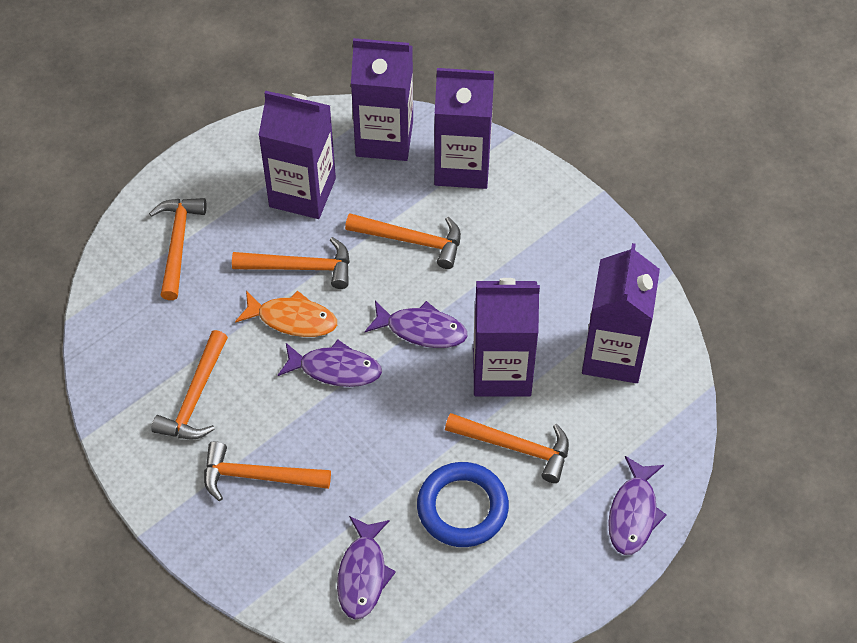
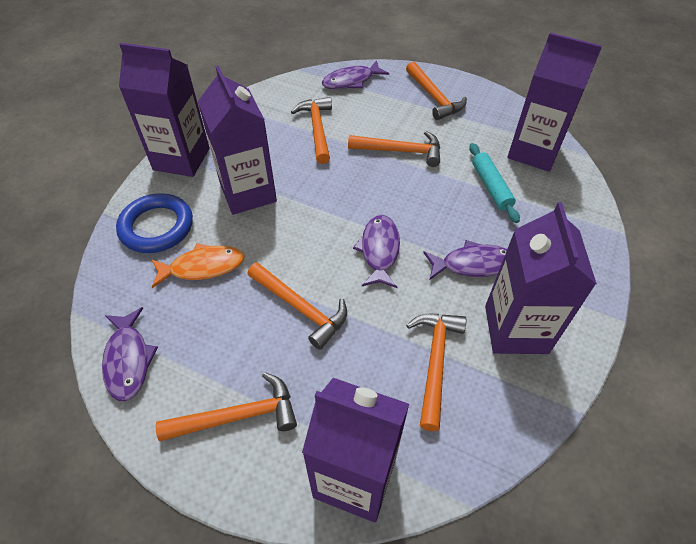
turquoise rolling pin: none = 0 -> [469,143,520,223] = 1

